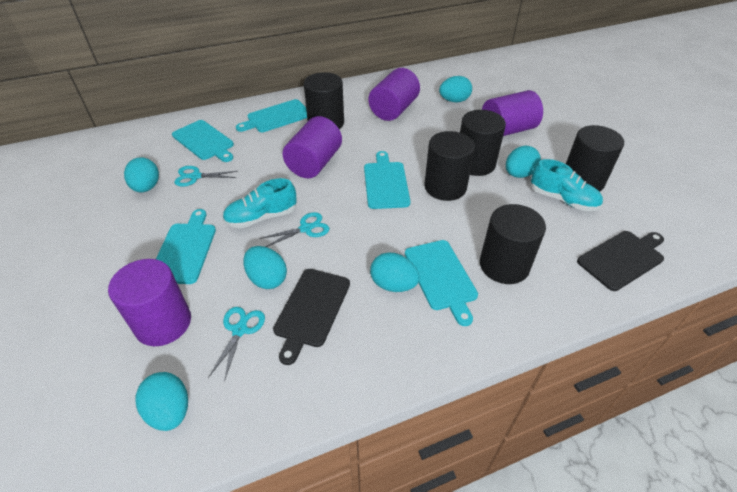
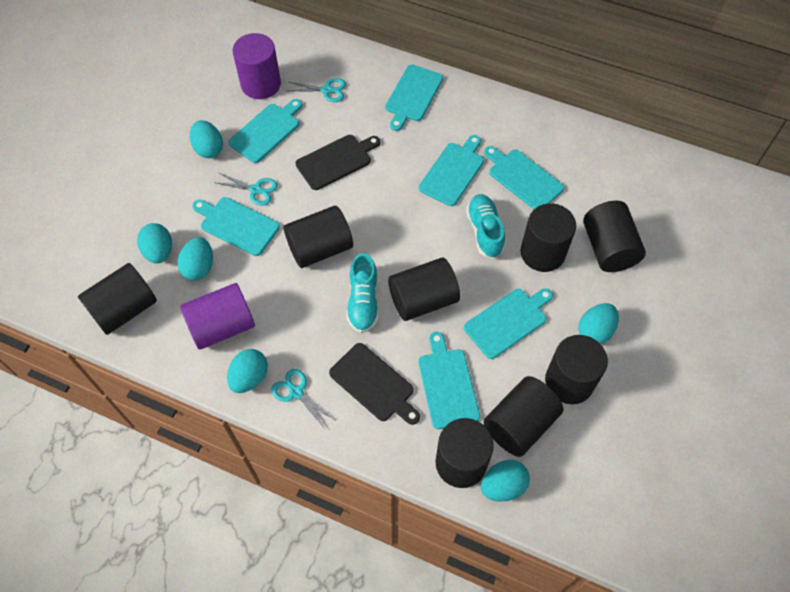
black cylinder: [304,72,344,129] [424,131,475,201] [460,110,506,176] [480,204,546,284] [566,125,624,192] = 5 -> [78,263,157,335] [284,206,353,268] [388,258,460,321] [435,418,494,488] [484,376,563,457] [521,203,576,272] [545,335,608,404] [583,201,646,272] = 8
purple cylinder: [108,259,191,346] [282,116,342,178] [368,68,420,121] [482,90,543,136] = 4 -> [180,283,255,350] [232,33,281,99] = 2
turquoise cutting board: [156,209,216,284] [172,120,234,162] [236,99,307,132] [364,151,410,209] [405,240,478,326] = 5 -> [192,197,280,256] [228,99,302,163] [385,65,443,131] [418,332,480,429] [419,135,484,206] [464,288,553,359] [484,146,564,209] = 7

